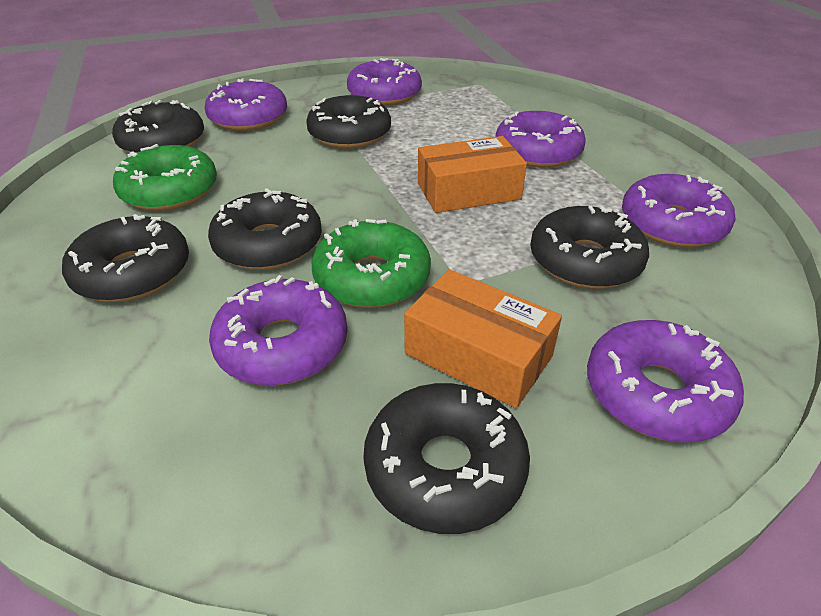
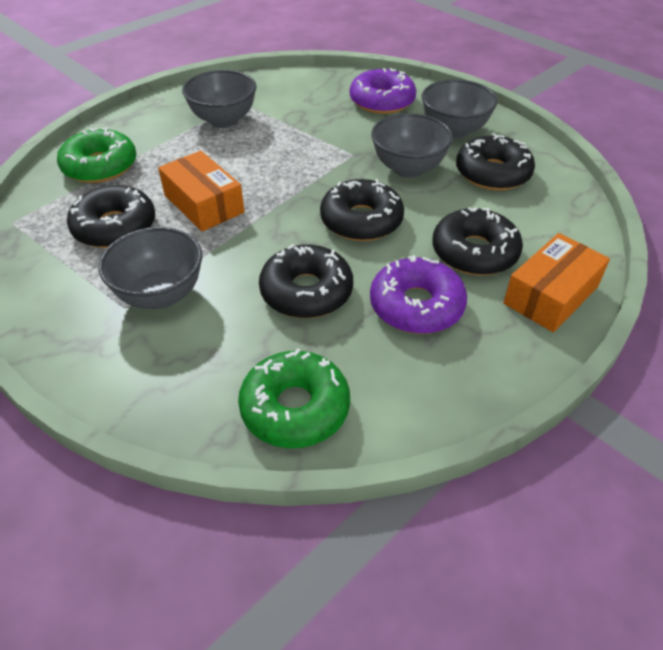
black donut: [62,214,189,302] [112,100,204,153] [208,188,322,270] [306,95,391,149] [363,383,530,534] [530,206,649,289] = 6 -> [67,185,155,248] [259,244,353,318] [320,179,404,241] [432,207,523,276] [456,133,535,191] = 5
grey bowl: none = 0 -> [98,227,202,309] [182,70,257,128] [371,113,453,178] [422,79,498,139] = 4
purple donut: [204,79,287,131] [209,275,347,386] [347,58,422,106] [496,111,586,168] [587,320,744,442] [622,174,736,248] = 6 -> [350,68,416,114] [370,255,467,334] = 2

